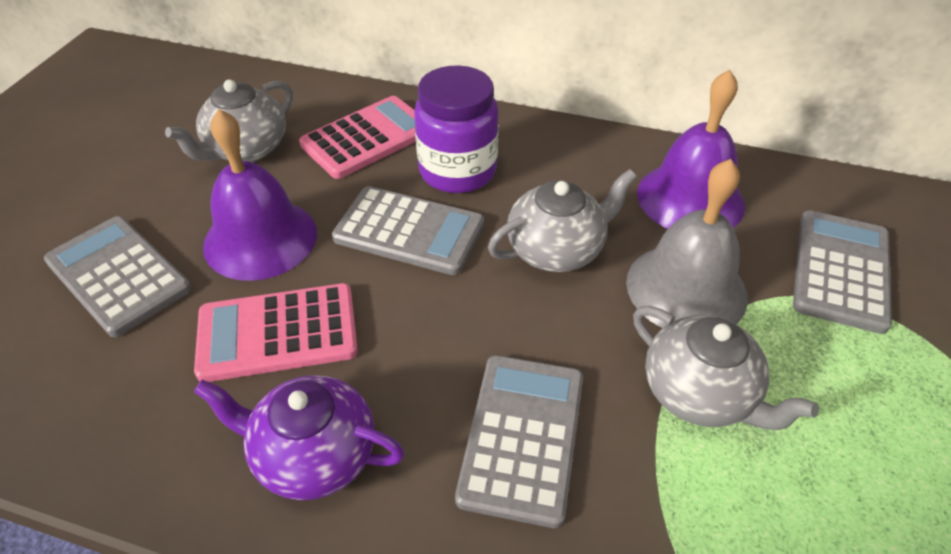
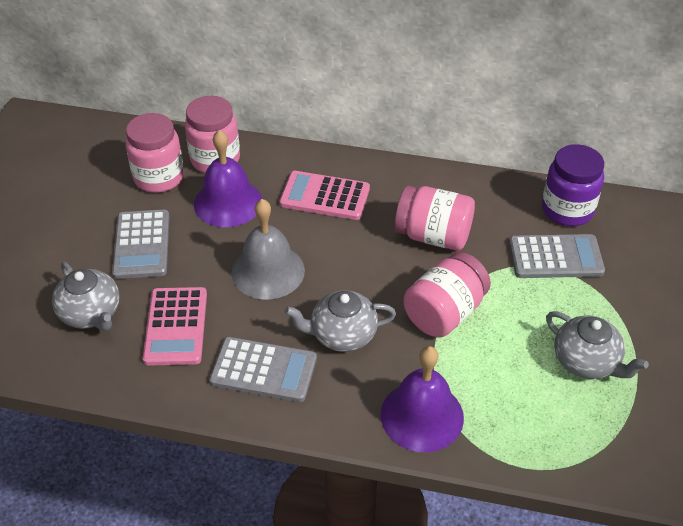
grey calculator: [44,216,191,337] [332,186,484,275] [455,355,583,528] [793,211,892,334] = 4 -> [112,210,169,279] [209,337,317,402] [509,234,605,278] = 3
pink jar: none = 0 -> [125,113,184,193] [185,96,240,173] [395,186,475,251] [403,252,491,337] = 4
purple teapot: [194,375,404,501] = 1 -> none = 0

